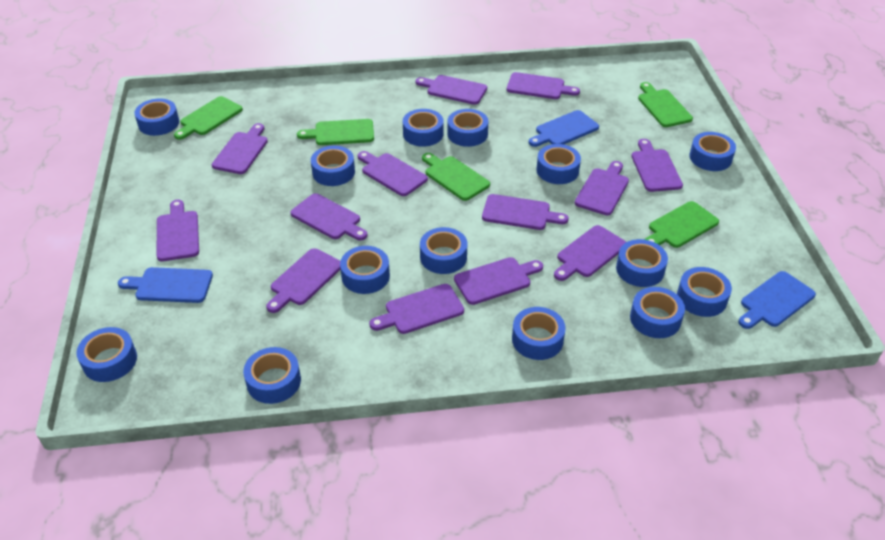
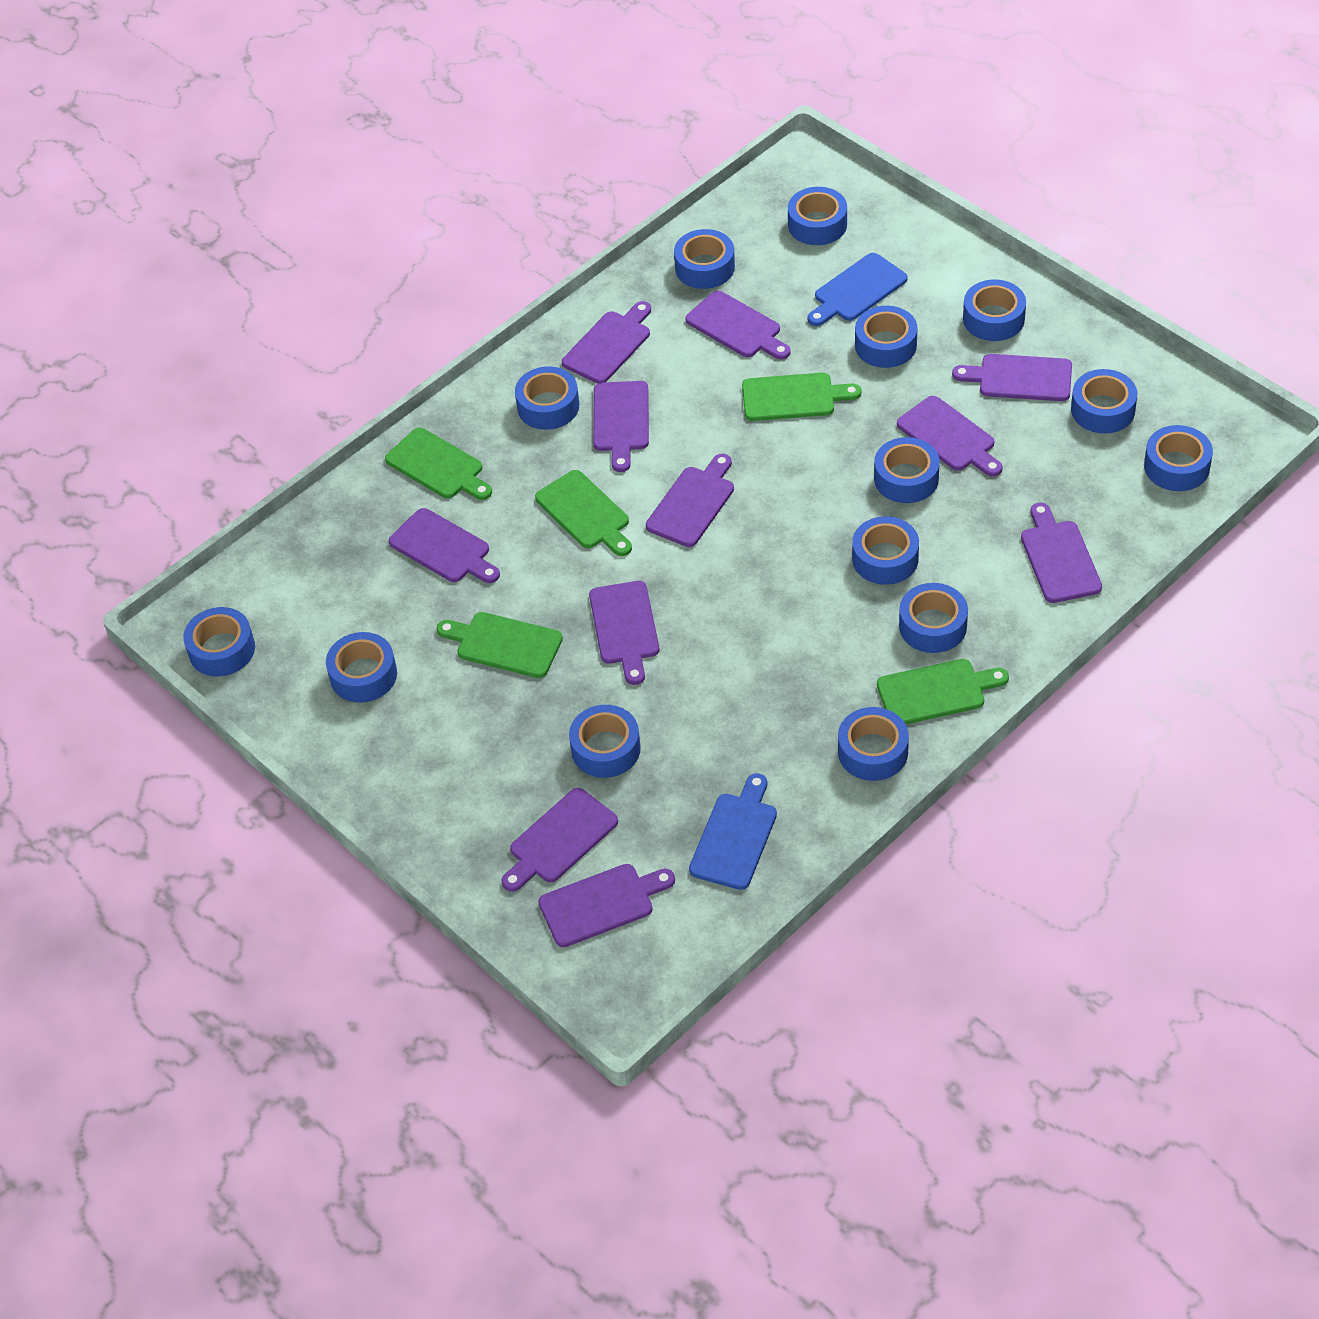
blue cutting board: [118,267,213,303] [529,110,599,147] [738,271,816,329] = 3 -> [689,773,777,890] [808,253,908,326] = 2
purple cutting board: [157,200,199,261] [212,123,268,174] [266,248,341,313] [290,193,367,240] [358,151,428,196] [369,284,464,334] [416,75,487,105] [454,257,543,305] [482,194,569,230] [507,72,580,99] [554,225,626,281] [575,161,629,215] [631,139,683,192] = 13 -> [389,508,500,583] [501,788,618,892] [538,864,675,947] [562,301,651,383] [589,581,659,685] [593,381,649,472] [646,454,734,547] [686,291,791,359] [897,396,1003,477] [952,354,1072,401] [1021,503,1102,603] = 11

